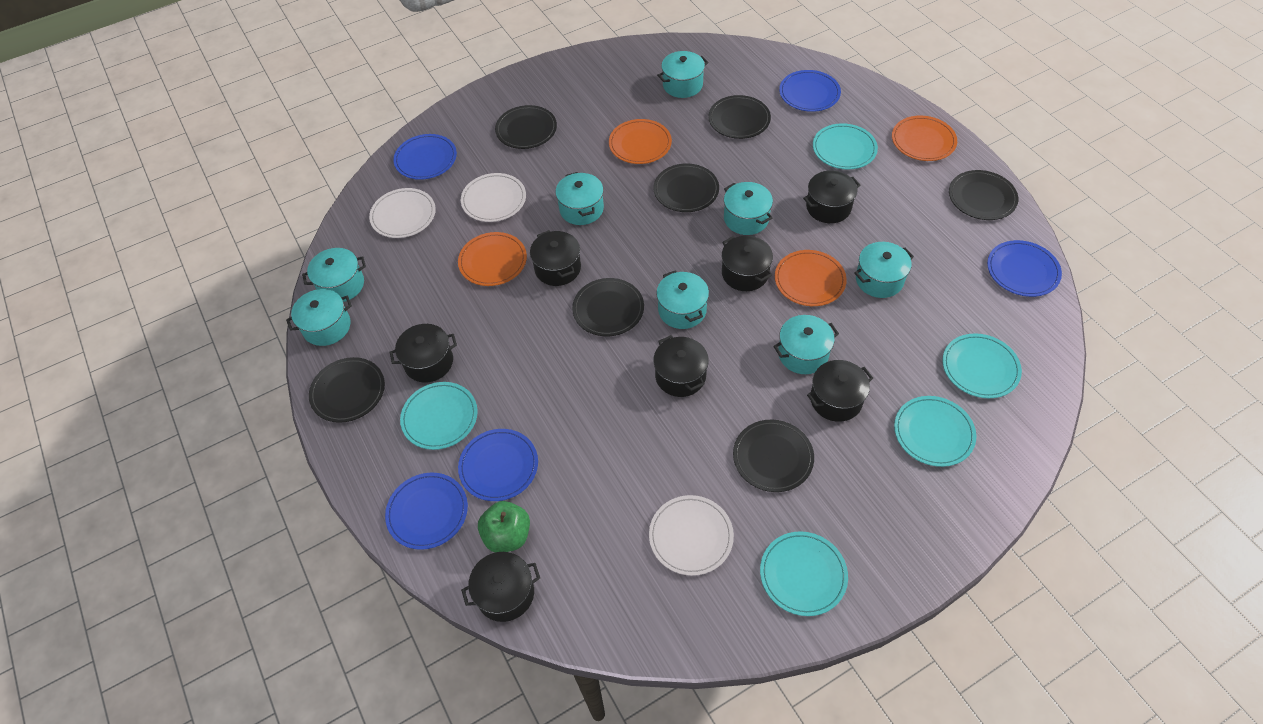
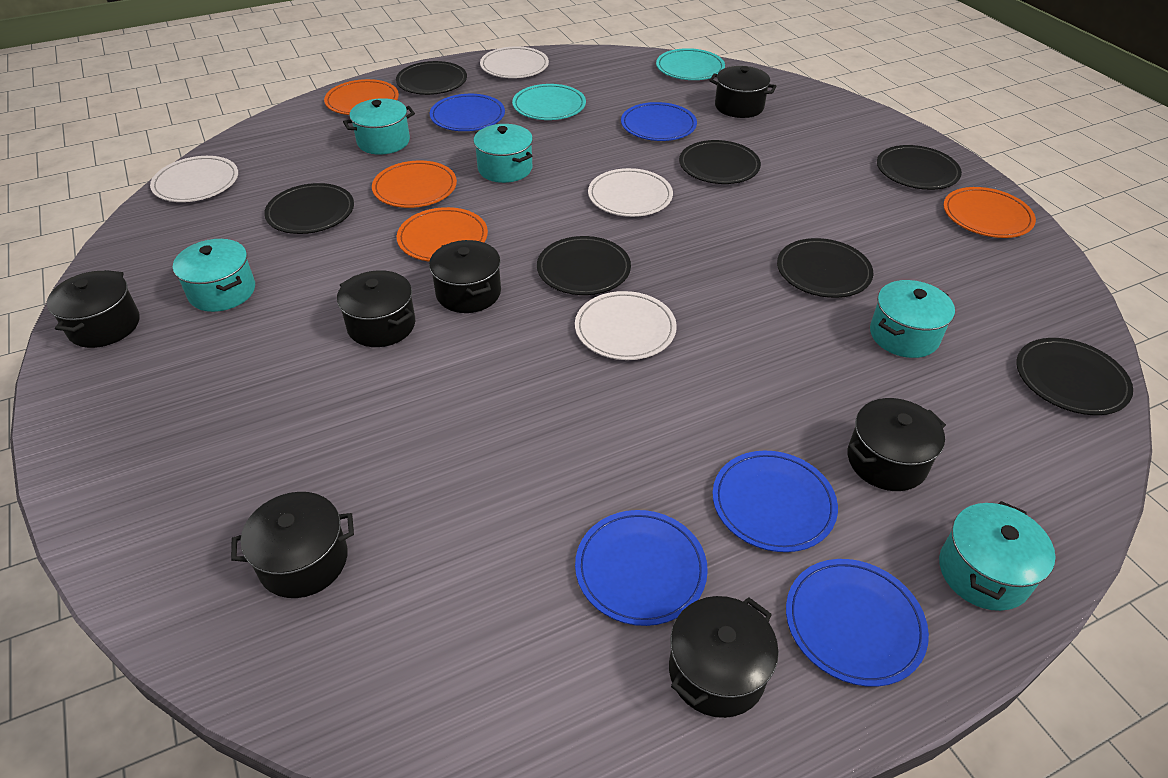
green apple: [478,501,530,552] = 1 -> none = 0
turquoise plate: [400,382,478,450] [760,531,848,616] [813,123,878,170] [894,396,976,467] [942,333,1022,398] = 5 -> [512,84,586,120] [656,48,725,80] = 2
turquoise pot: [286,289,352,346] [302,248,366,302] [555,172,604,225] [656,270,709,329] [657,51,709,98] [724,182,773,235] [773,315,839,374] [854,242,914,298] = 8 -> [173,239,255,312] [343,98,415,155] [473,124,533,183] [870,280,955,358] [939,501,1055,611] = 5
white plate: [369,188,436,238] [461,173,526,222] [649,495,734,576] = 3 -> [150,156,238,202] [480,47,549,78] [575,291,677,360] [588,168,673,217] = 4

